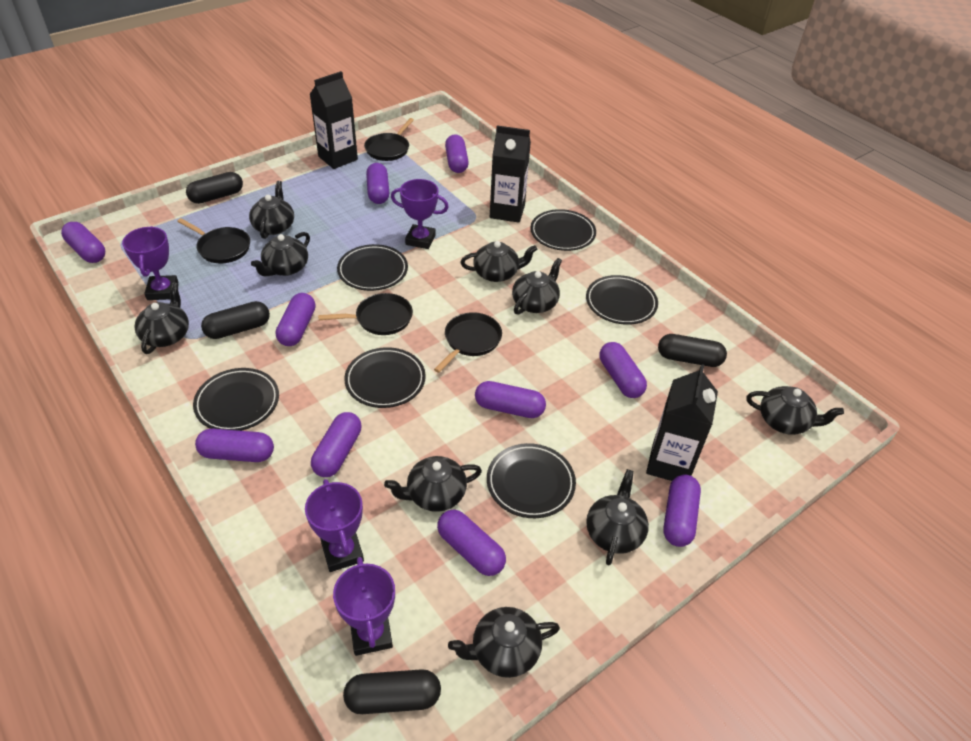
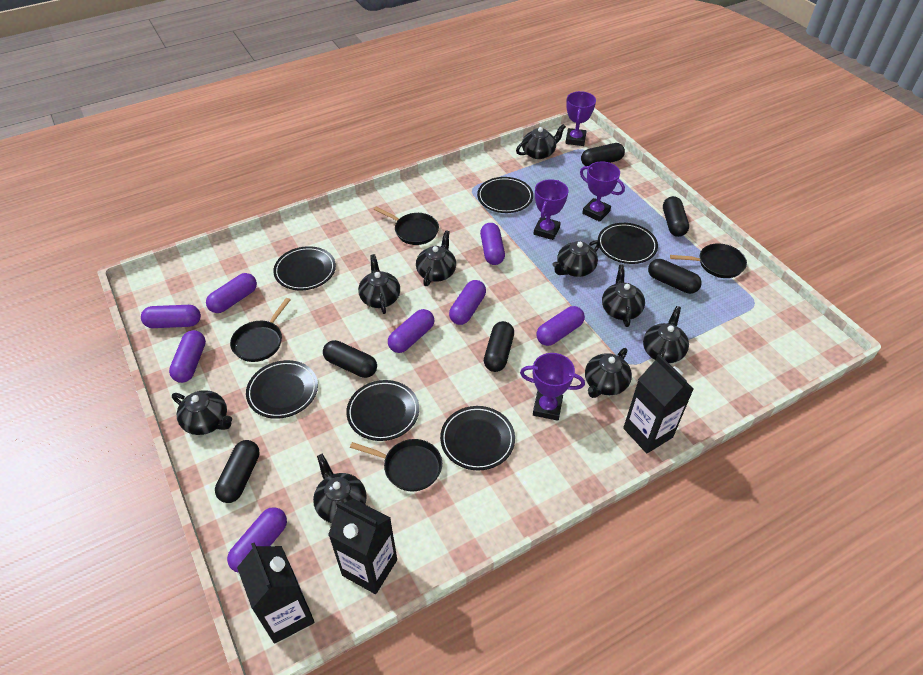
black capsule: [186,172,243,204] [201,301,270,339] [343,669,441,714] [658,334,727,367] = 4 -> [215,440,260,503] [323,340,377,378] [484,321,514,372] [581,143,625,166] [648,259,702,294] [663,196,689,237] = 6
purple capsule: [61,222,105,263] [195,429,274,462] [276,293,316,346] [311,412,361,477] [366,163,389,204] [437,510,506,576] [445,134,469,173] [475,381,546,418] [600,342,647,398] [663,475,701,547] = 10 -> [141,305,201,328] [169,330,206,383] [206,273,257,313] [227,507,287,573] [388,309,434,353] [449,280,486,325] [480,223,505,265] [537,306,585,346] = 8

